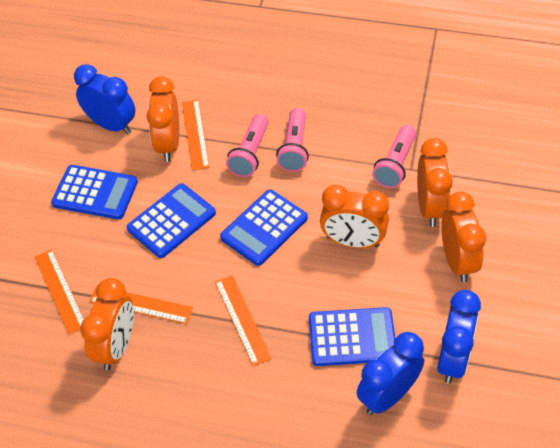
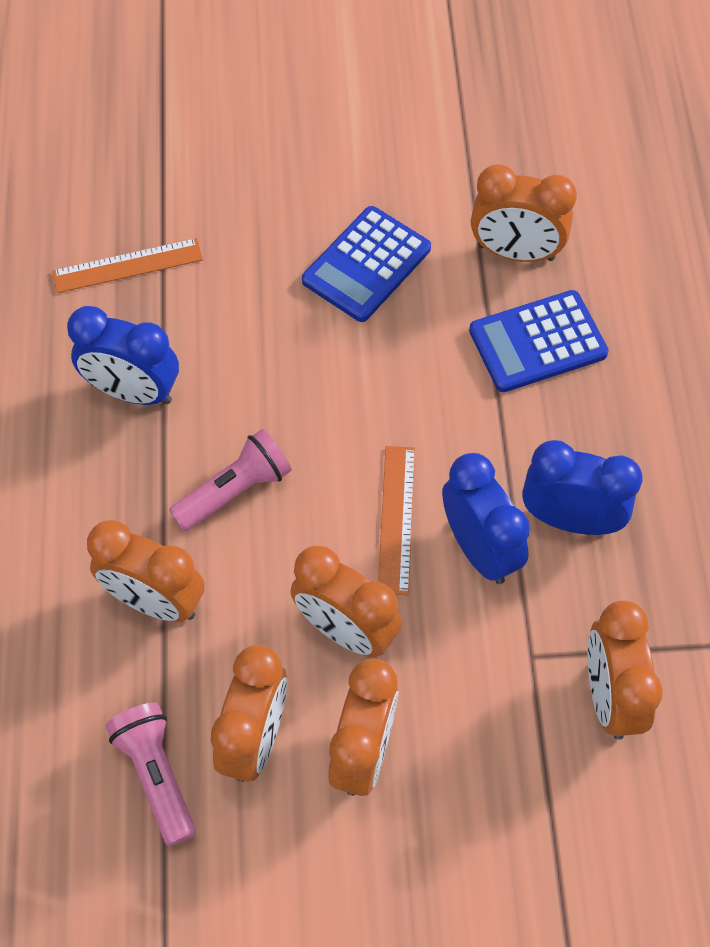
blue calculator: [51,165,138,219] [127,183,216,258] [220,189,308,266] [309,307,395,366] = 4 -> [302,206,431,322] [469,290,609,392] = 2
orange clock: [81,278,134,370] [147,76,179,162] [320,185,389,248] [417,138,453,227] [441,191,486,282] = 5 -> [87,520,205,622] [211,645,287,782] [290,546,402,657] [328,659,399,796] [471,164,577,262] [587,601,663,740] = 6
orange ruler: [35,250,84,334] [89,286,193,324] [182,100,209,170] [215,275,272,366] = 4 -> [52,238,203,293] [378,446,415,595] = 2
pink flashlight: [226,114,269,177] [276,108,309,172] [372,125,416,188] = 3 -> [106,702,196,846] [169,429,292,531] = 2

